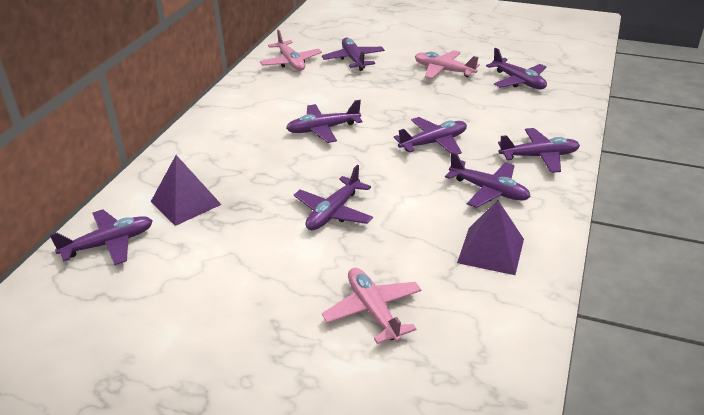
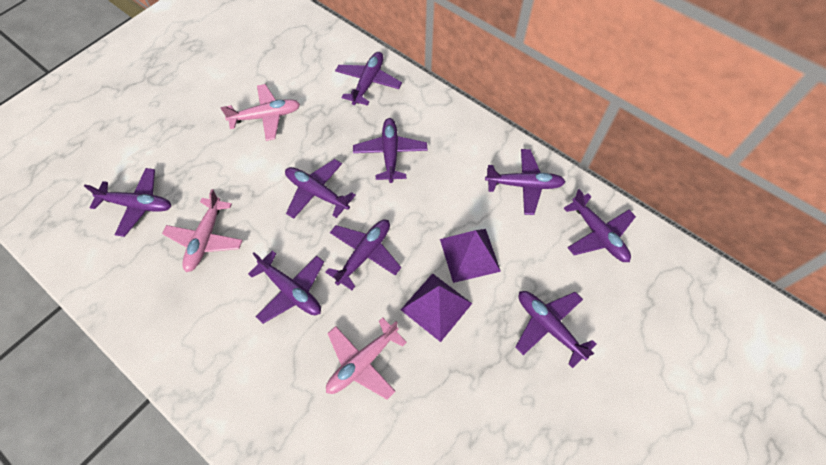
purple plane: [50,209,153,265] [286,100,363,143] [294,165,373,230] [322,38,385,71] [394,117,467,154] [445,152,531,208] [486,48,547,89] [498,128,580,173] = 8 -> [84,168,171,237] [248,250,324,324] [285,159,356,219] [325,219,401,290] [335,52,402,106] [353,118,427,183] [485,149,565,215] [516,291,597,368] [564,189,636,262] = 9

